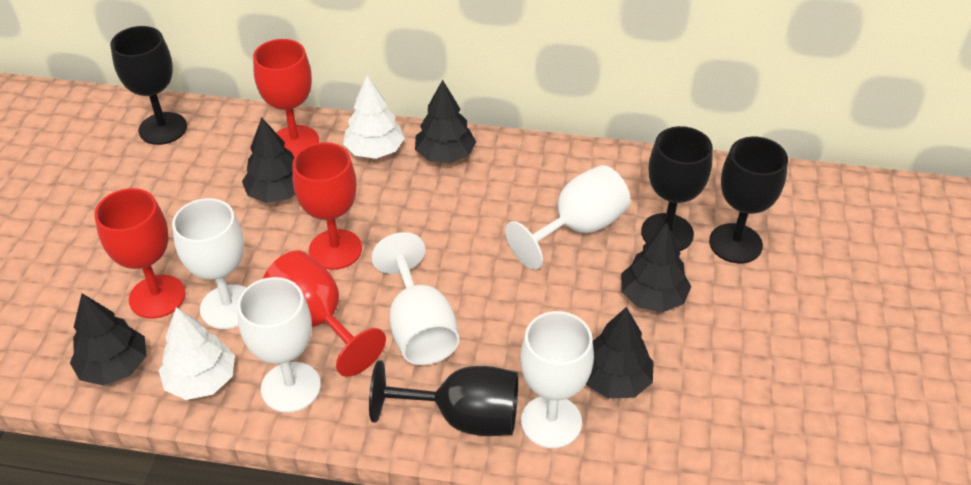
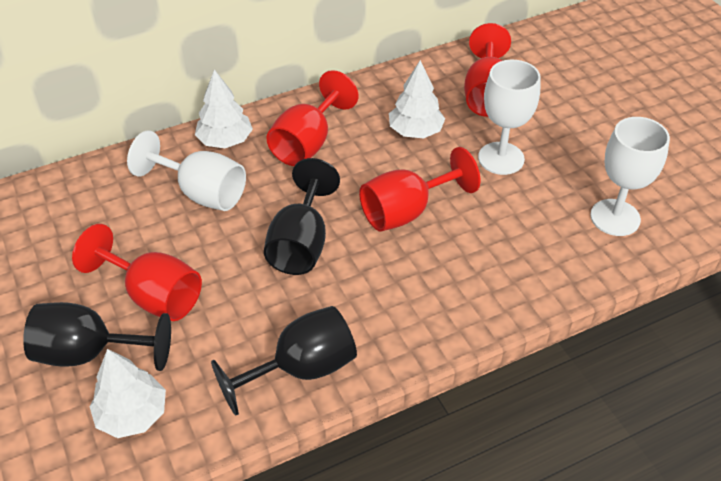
black goblet: [110,26,187,145] [369,360,518,436] [641,126,713,251] [709,137,788,263] = 4 -> [23,302,171,371] [211,306,357,416] [264,158,340,275] = 3
black tree: [70,293,146,386] [242,117,295,203] [415,80,476,163] [585,307,654,398] [621,223,691,312] = 5 -> none = 0
white goblet: [172,198,246,329] [237,277,321,413] [371,232,459,365] [505,165,631,270] [520,311,594,448] = 5 -> [127,131,246,211] [478,60,541,175] [590,117,670,236] = 3
white tree: [159,307,235,400] [343,76,405,159] = 2 -> [89,349,166,438] [195,69,253,148] [389,60,445,138] = 3

